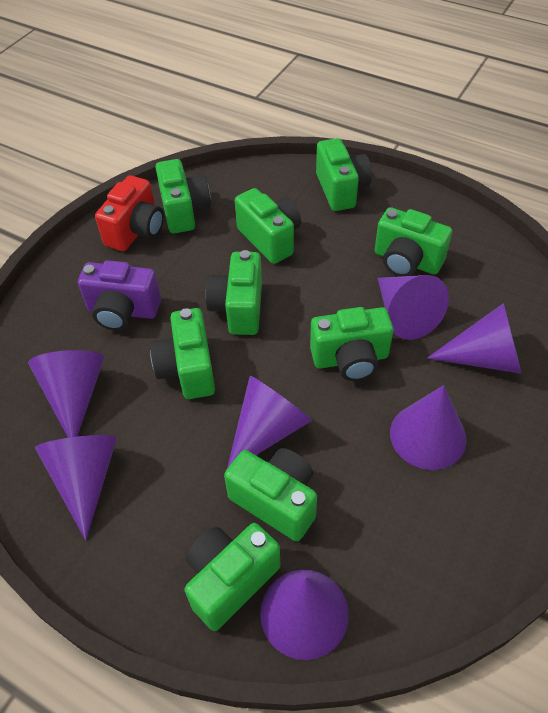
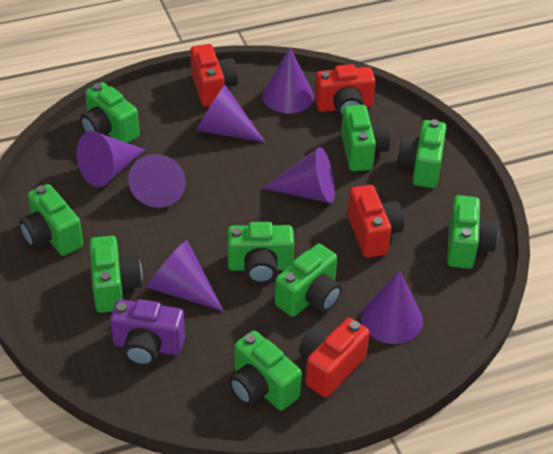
red camera: [95,175,164,251] = 1 -> [190,44,238,107] [299,318,370,398] [315,64,376,118] [347,185,404,258] = 4

